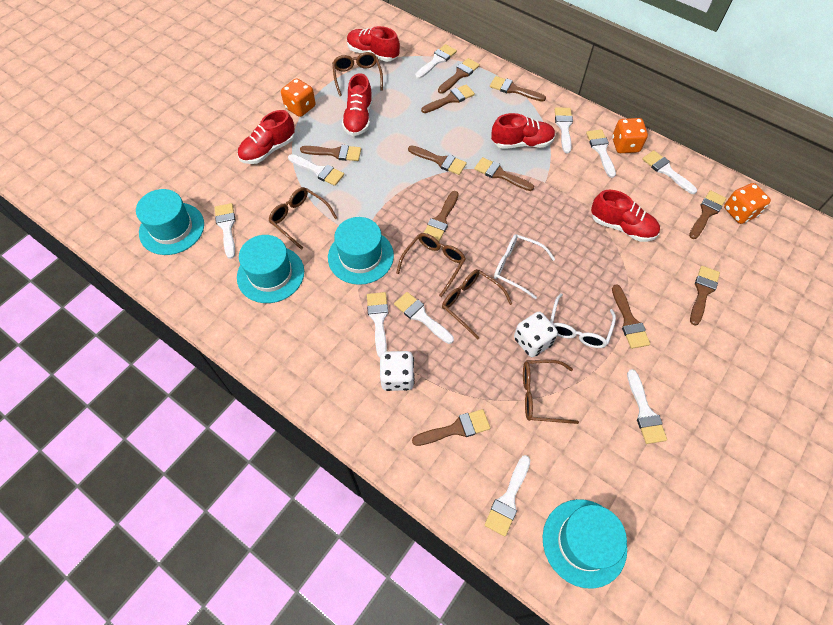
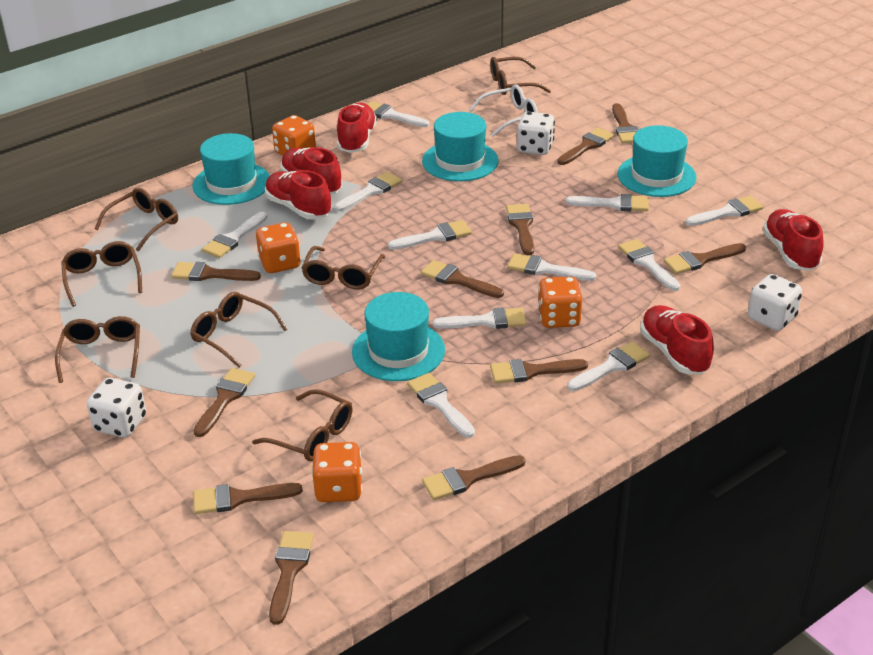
brown glasses: [268,187,337,250] [332,52,383,96] [396,233,466,297] [442,269,512,340] [523,360,579,424] = 5 -> [55,316,140,383] [61,241,142,307] [95,188,178,252] [190,292,288,368] [252,389,353,461] [301,246,385,289] [490,57,551,95] = 7
orange dice: [281,78,315,117] [612,118,648,153] [724,183,771,224] = 3 -> [256,223,301,273] [272,115,316,156] [312,442,362,502] [538,277,582,328] = 4
white brush: [215,203,236,259] [288,154,344,186] [367,292,388,357] [394,292,454,344] [415,44,457,79] [484,455,530,536] [555,107,573,153] [586,129,616,178] [627,369,667,444] [642,150,697,194] = 10 -> [202,212,267,258] [334,172,402,212] [367,101,429,127] [388,220,472,250] [407,373,475,438] [433,307,527,329] [507,253,596,281] [565,194,649,211] [567,341,650,391] [618,239,680,291] [686,196,764,226] = 11
white dice: [380,351,414,391] [514,312,558,357] = 2 -> [87,378,146,438] [517,112,555,155] [748,274,802,331] = 3
white glasses: [494,234,555,299] [550,293,616,348] = 2 -> [469,85,538,136] = 1

